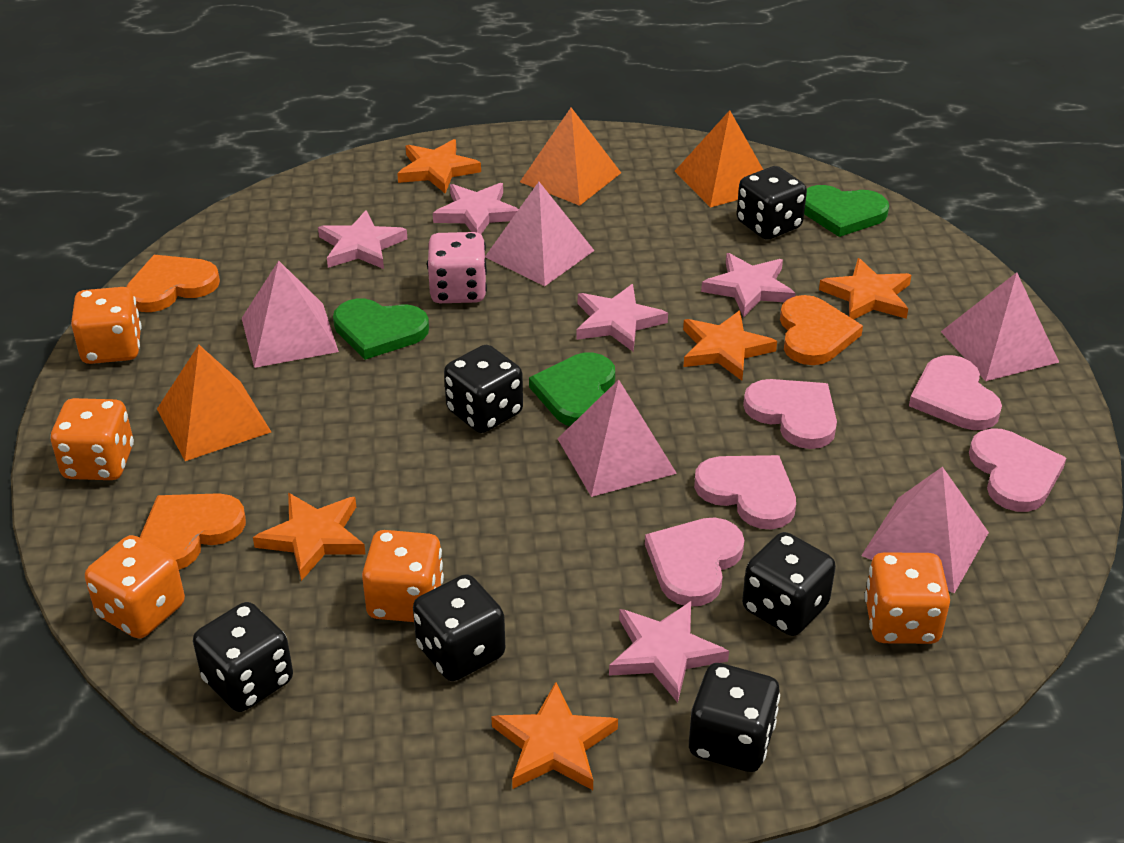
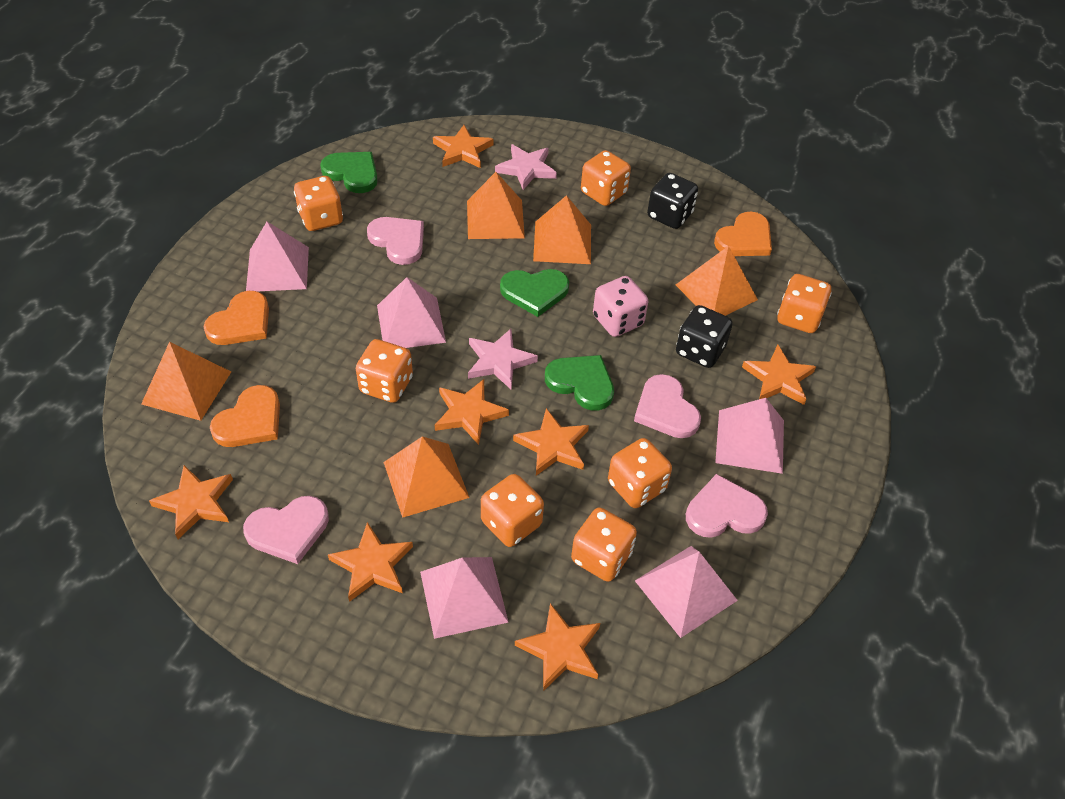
black dice: [193,602,293,712] [413,574,505,681] [444,345,523,433] [689,663,780,772] [737,166,807,240] [742,532,836,636] = 6 -> [647,173,698,229] [676,305,733,368] = 2
orange dice: [50,398,134,480] [71,287,142,364] [85,535,185,639] [362,530,444,622] [864,552,950,644] = 5 -> [294,176,343,231] [356,339,413,403] [481,474,544,547] [571,507,637,582] [581,150,631,206] [608,438,672,508] [777,274,832,333] = 7
orange pyramid: [157,345,271,461] [520,108,621,206] [675,110,763,207] = 3 -> [141,342,231,421] [383,436,470,518] [467,172,525,239] [533,195,591,264] [676,246,758,316] = 5
orange star: [253,493,366,581] [397,139,481,193] [491,682,618,790] [683,311,777,381] [819,258,911,319] = 5 -> [149,465,233,539] [328,522,413,602] [433,125,493,168] [435,379,509,445] [513,408,589,476] [515,603,600,691] [742,345,816,405] = 7
pink heart: [645,518,744,606] [694,455,796,529] [743,379,837,449] [909,355,1002,430] [969,428,1066,512] = 5 -> [243,496,329,564] [367,217,424,265] [634,374,701,438] [686,474,768,538] = 4
pink star: [318,210,407,269] [433,183,519,234] [576,284,668,351] [609,601,729,703] [701,253,796,317] = 5 -> [468,329,538,389] [495,144,557,190] = 2

